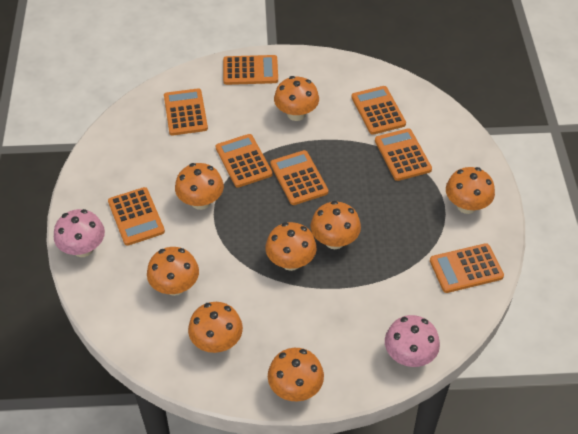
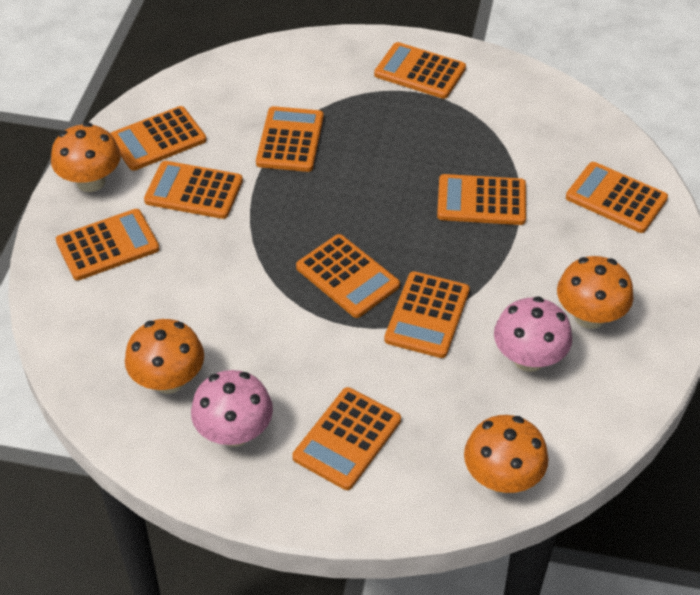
orange calculator: [108,187,165,246] [164,88,208,135] [216,134,273,188] [223,55,278,85] [270,150,328,205] [351,86,406,135] [375,128,432,181] [430,243,504,293] = 8 -> [56,209,160,280] [110,106,206,171] [144,161,243,219] [256,106,324,172] [292,387,401,490] [296,234,400,318] [374,42,466,99] [384,271,470,358] [437,174,526,225] [566,162,668,233] = 10
orange mushroom: [147,247,199,296] [175,163,224,210] [188,302,243,353] [265,222,317,271] [268,348,324,401] [274,76,319,121] [310,201,361,249] [446,167,495,214] = 8 -> [51,123,121,192] [125,319,204,394] [464,415,548,493] [557,256,634,329] = 4

